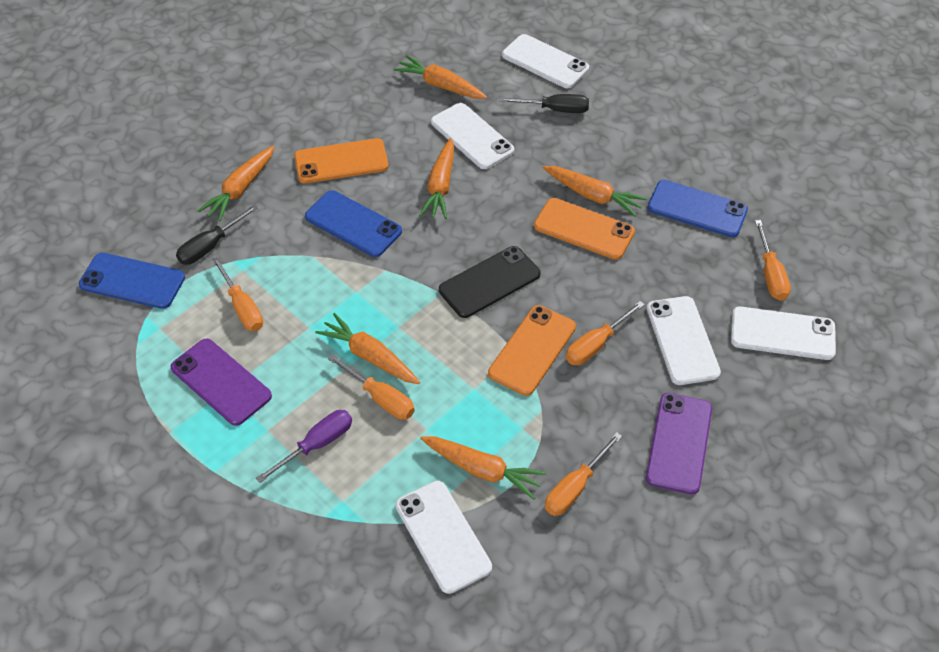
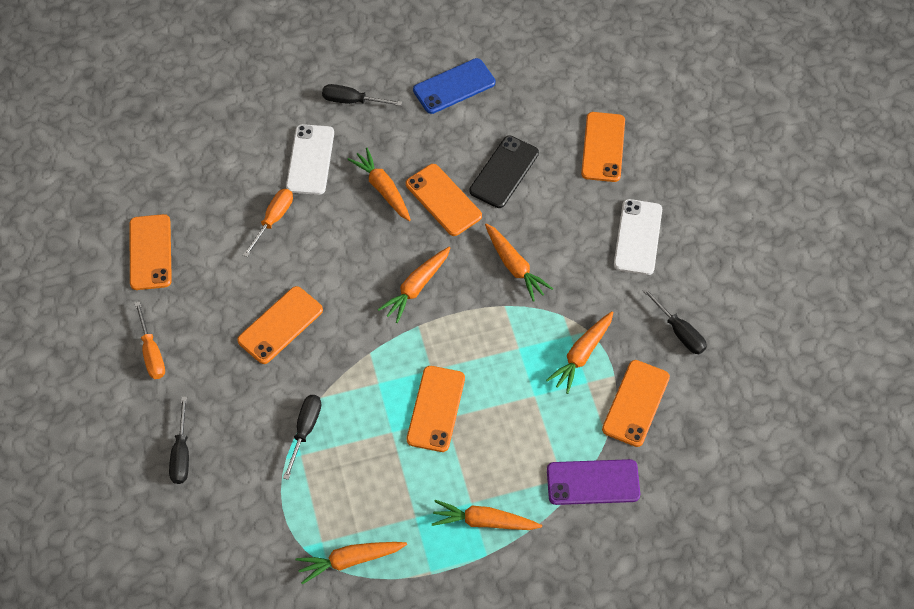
black screwdriver: [176,204,259,265] [499,94,589,113] = 2 -> [169,397,189,484] [283,395,321,480] [322,84,402,106] [642,287,707,354] = 4
blue phone: [79,253,185,309] [305,190,402,257] [648,180,748,237] = 3 -> [413,58,495,114] = 1
orange phone: [294,138,389,183] [488,305,576,396] [534,198,635,260] = 3 -> [130,214,172,290] [237,286,323,364] [406,164,482,236] [407,366,465,452] [581,112,625,182] [602,360,670,447] = 6
orange screwdriver: [212,257,263,331] [328,354,415,420] [545,432,622,516] [566,301,645,365] [755,220,791,301] = 5 -> [135,301,165,379] [243,189,293,257] = 2
purple phone: [171,339,272,426] [646,393,712,494] = 2 -> [547,459,640,505] = 1
purple screwdriver: [256,410,352,483] = 1 -> none = 0
white phone: [396,481,492,594] [431,103,514,169] [502,34,589,88] [647,296,721,385] [731,306,836,360] = 5 -> [286,124,334,195] [614,199,662,275] = 2

